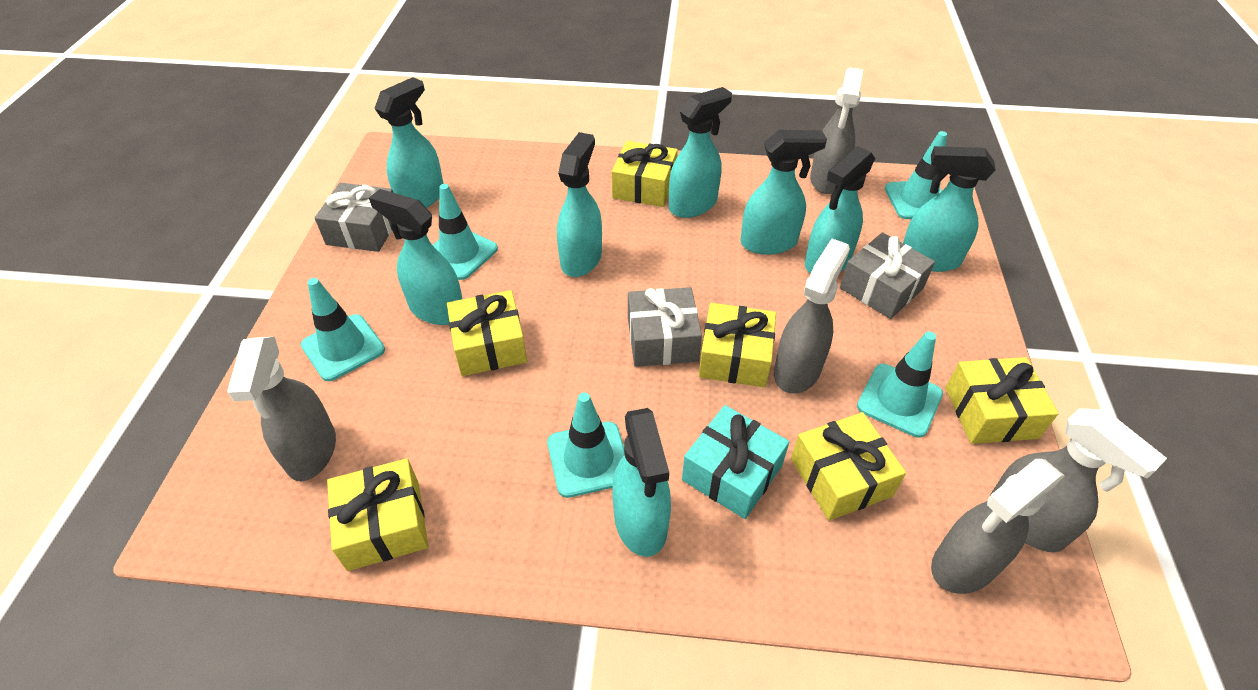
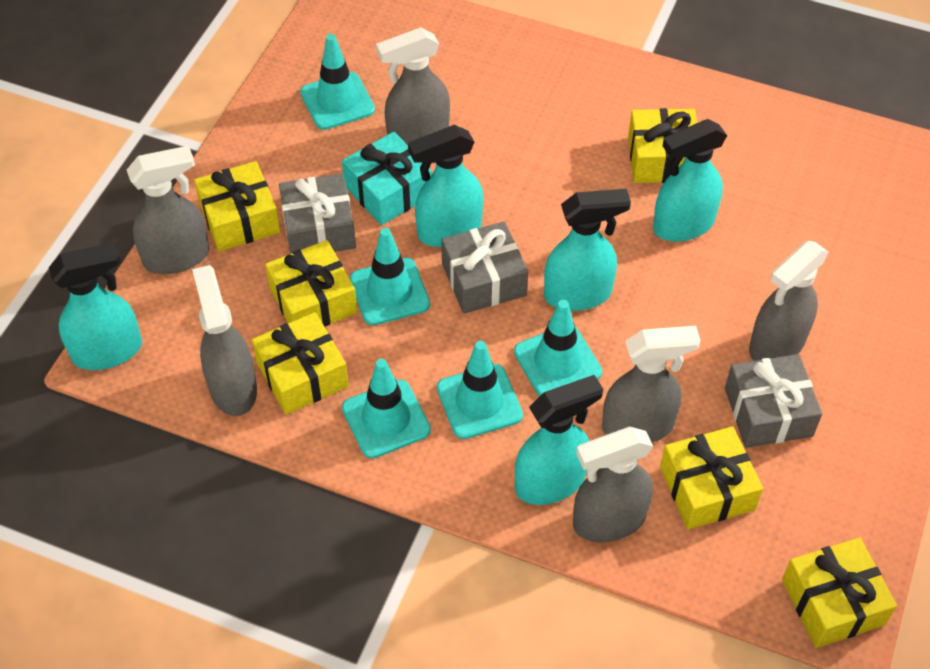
grey spray bottle: [227,337,336,481] [774,239,850,393] [810,68,863,194] [931,459,1065,594] [990,408,1167,552] = 5 -> [127,146,210,274] [192,265,257,416] [376,27,450,145] [573,427,653,543] [602,326,701,443] [749,241,829,361] = 6
turquoise spray bottle: [369,189,462,325] [374,77,444,208] [557,132,602,277] [612,408,671,557] [669,87,732,218] [741,130,827,255] [805,146,875,274] [903,146,996,272] = 8 -> [49,242,142,370] [408,125,483,247] [515,375,603,505] [544,189,631,311] [653,119,727,242] = 5

